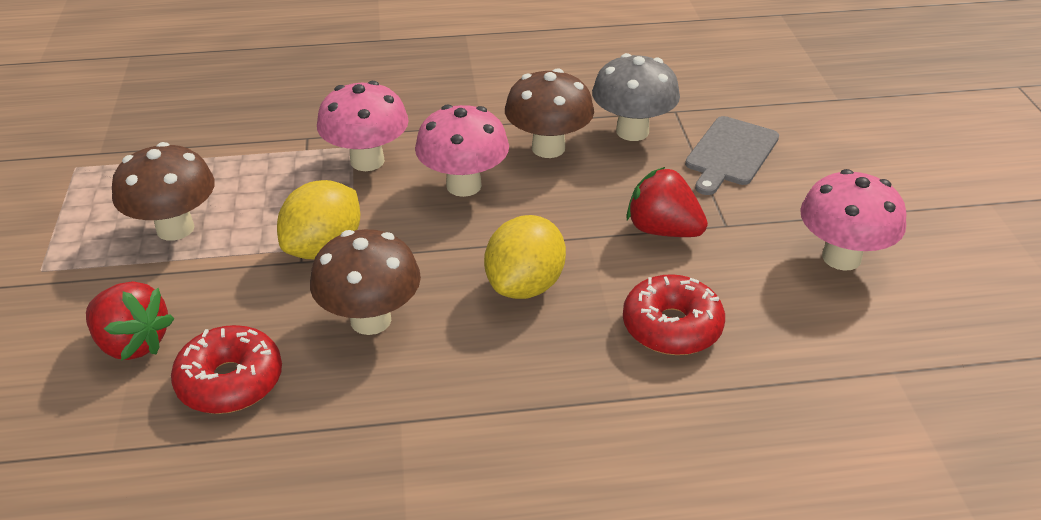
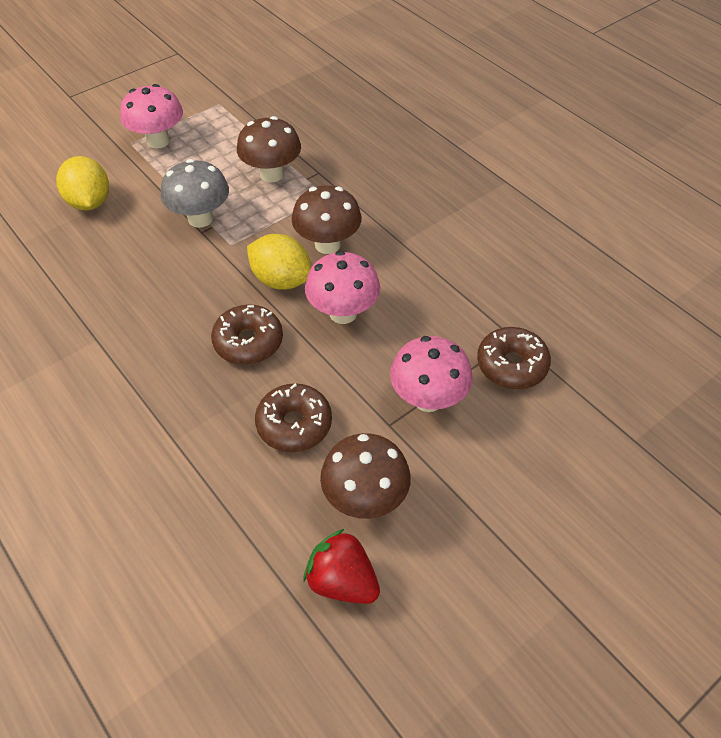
brown donut: none = 0 -> [211,305,283,365] [255,383,332,452] [477,327,551,389] = 3
grey cutting board: [685,116,779,195] = 1 -> none = 0
red donut: [171,325,282,414] [623,274,725,355] = 2 -> none = 0
red strawberry: [86,281,174,361] [626,167,708,237] = 2 -> [304,529,380,604] = 1

